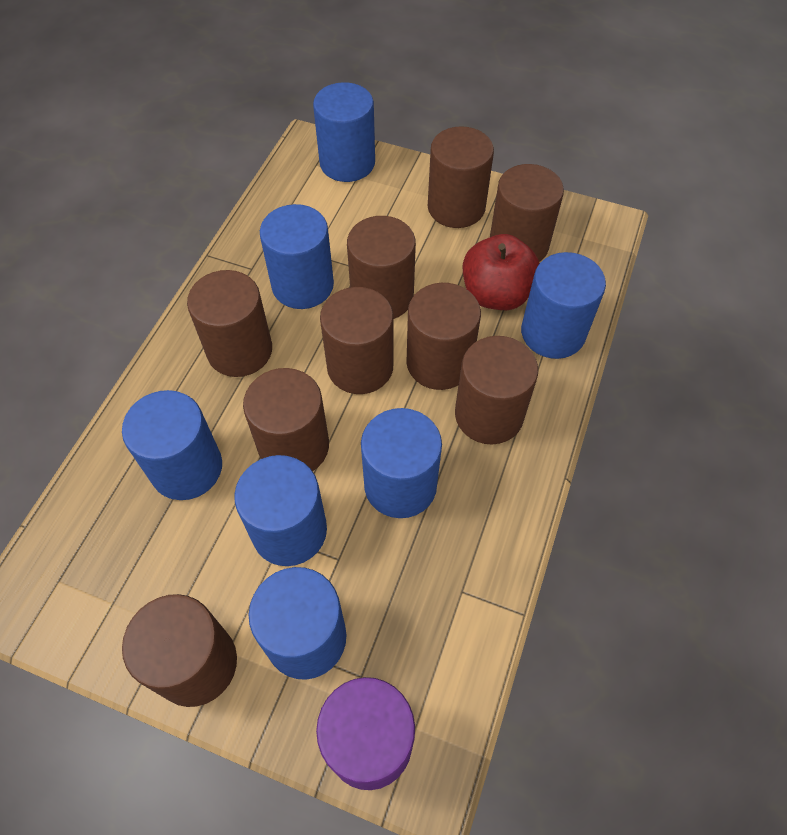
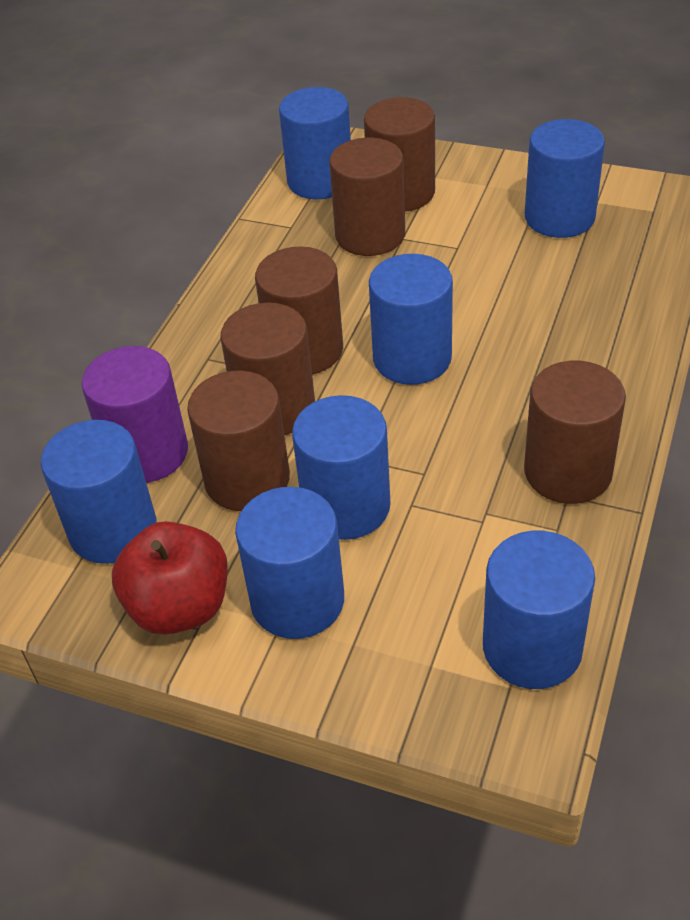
brown cylinder: [122,594,237,707] [187,270,272,377] [243,368,329,471] [320,287,393,394] [347,216,416,319] [406,283,481,390] [428,126,494,228] [455,336,538,445] [490,164,564,262] = 9 -> [187,370,290,511] [220,302,315,435] [255,247,343,374] [329,138,405,256] [364,97,435,212] [524,361,626,504] = 6

